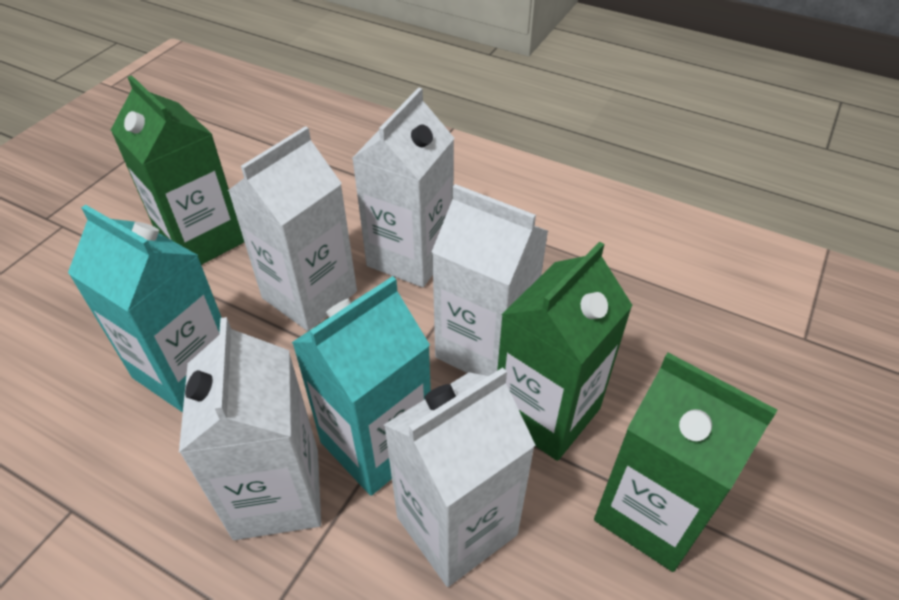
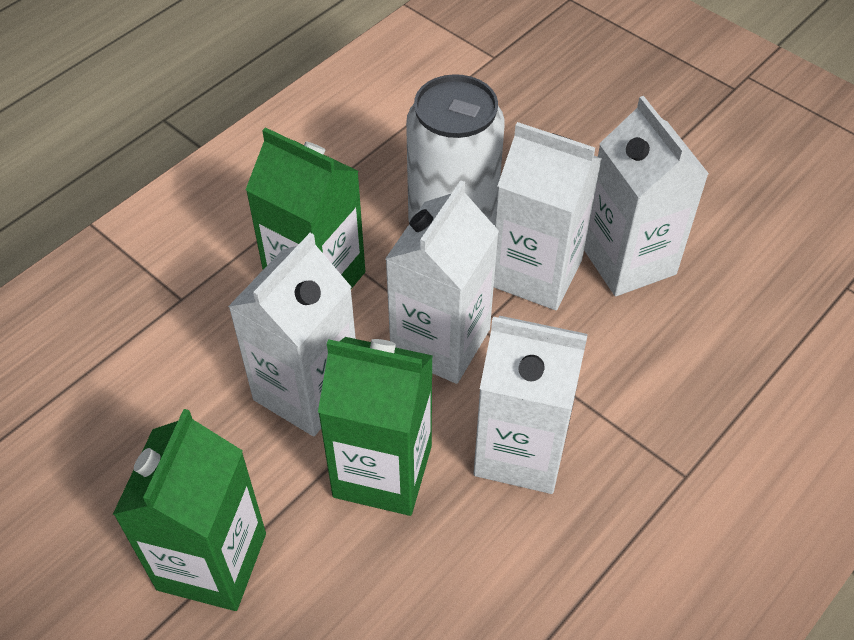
turquoise carton: [68,205,222,412] [292,276,431,496] = 2 -> none = 0
white can: none = 0 -> [406,74,505,226] = 1

